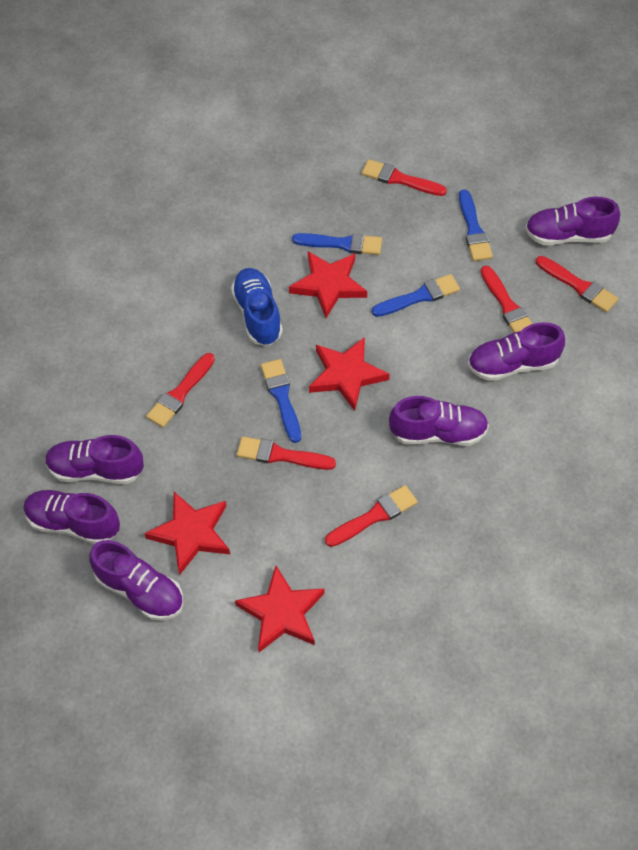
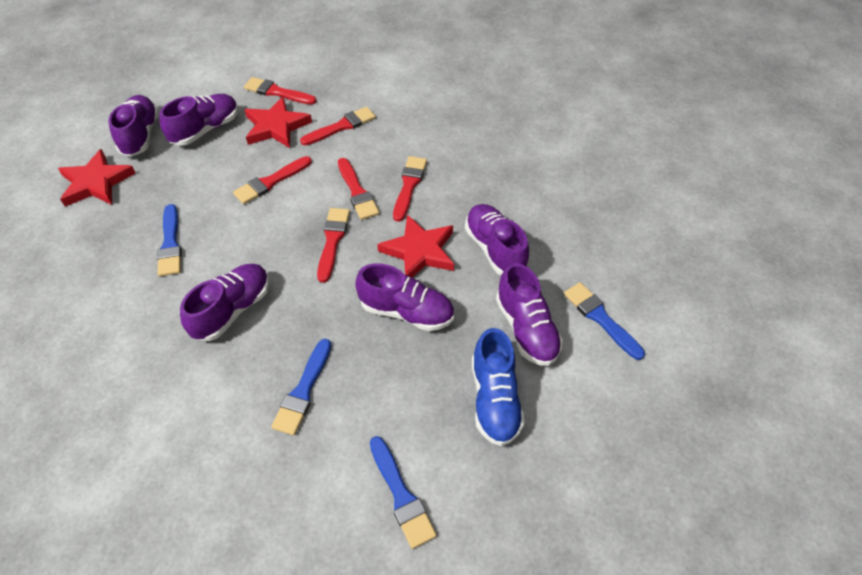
red star: [144,492,230,574] [235,566,325,652] [289,251,367,318] [309,337,390,411] = 4 -> [58,149,136,207] [244,96,312,148] [377,215,454,278] = 3

